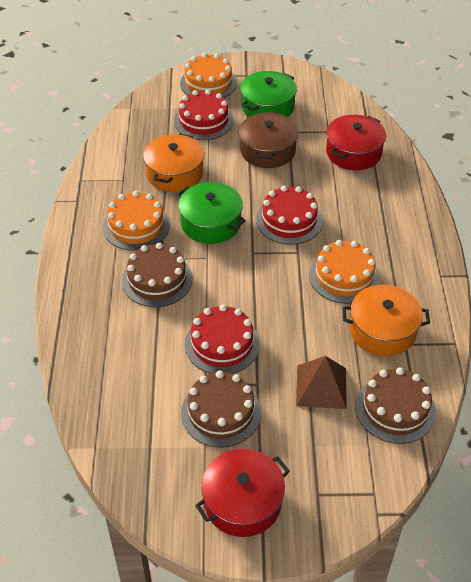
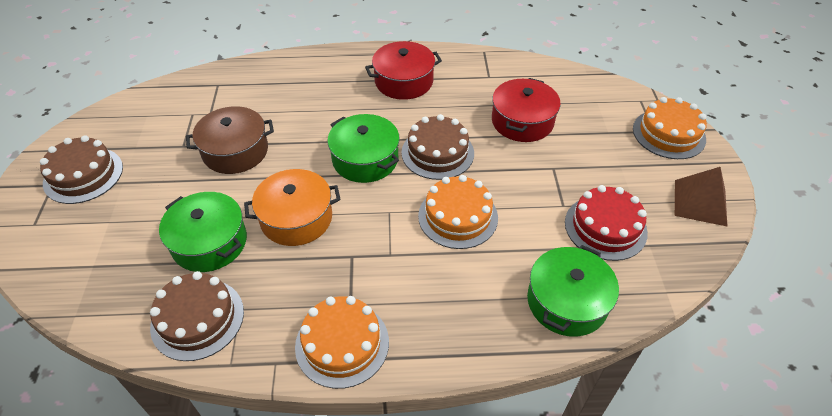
green pot: [177,182,246,244] [240,71,297,117] = 2 -> [159,192,247,272] [327,114,400,183] [527,245,619,337] = 3
orange pot: [143,133,204,192] [342,285,430,356] = 2 -> [244,169,341,246] = 1
red cake: [174,89,234,140] [185,304,260,374] [256,186,323,245] = 3 -> [565,185,648,261] = 1

